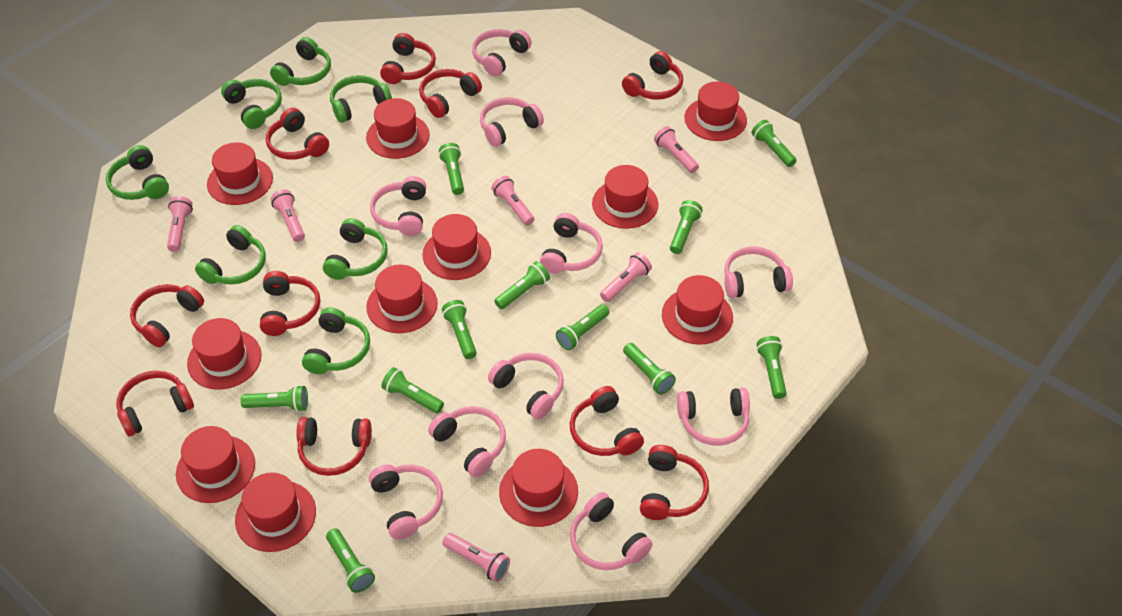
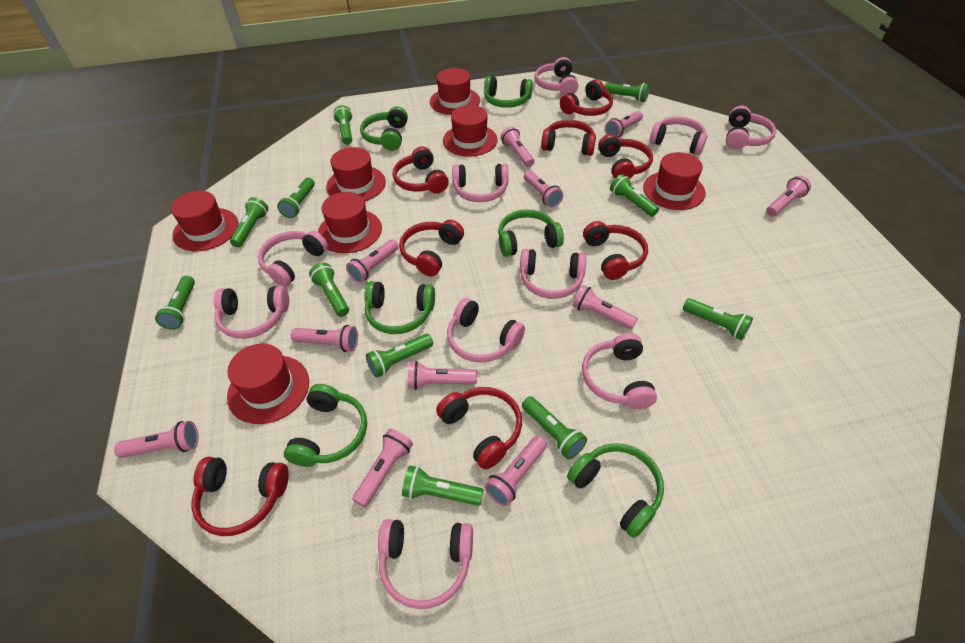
green headphones: [106,145,169,200] [195,225,266,285] [221,79,282,129] [270,37,331,86] [302,307,370,374] [323,218,388,280] [330,75,392,123] = 7 -> [284,384,367,467] [360,106,408,151] [364,281,435,334] [484,76,533,108] [498,209,564,257] [567,443,664,538] = 6
pink flashlight: [167,196,193,252] [271,189,305,242] [442,533,510,582] [492,176,534,226] [600,252,652,302] [654,126,699,173] = 6 -> [114,421,199,458] [291,325,358,352] [346,239,399,283] [352,429,413,507] [408,361,477,390] [484,436,547,506] [501,127,534,167] [524,170,564,208] [573,285,638,329] [605,111,643,138] [766,176,811,216] = 11
red hat: [176,426,255,503] [187,318,261,390] [207,142,273,205] [235,473,316,552] [366,98,430,159] [366,265,438,333] [422,214,491,280] [499,449,578,527] [592,165,658,229] [662,275,733,345] [684,81,747,141] = 11 -> [171,191,239,251] [227,344,309,424] [318,192,382,253] [326,147,386,201] [430,68,480,115] [443,105,498,157] [643,152,706,210] = 7
red headphones: [116,370,194,436] [130,284,204,347] [260,271,320,336] [266,108,329,160] [296,417,372,476] [380,33,436,84] [419,69,482,118] [570,386,644,456] [622,51,683,100] [640,445,709,520] = 10 -> [191,457,289,536] [393,146,449,194] [399,220,464,276] [436,387,522,470] [541,120,596,156] [560,79,613,116] [583,221,648,280] [598,134,653,179] = 8

